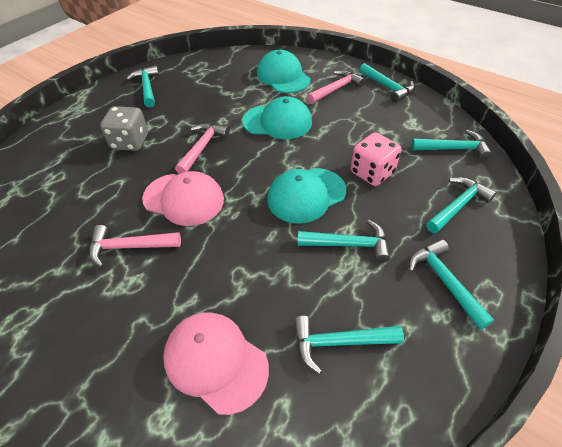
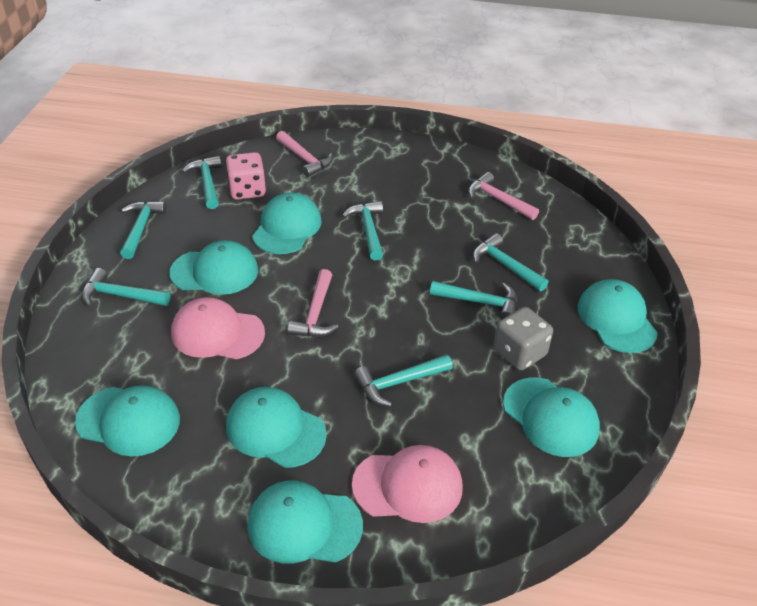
turquoise cap: [242,96,312,139] [257,50,310,93] [267,168,346,224] = 3 -> [75,386,180,456] [169,240,258,295] [226,387,327,468] [247,480,363,563] [252,193,321,254] [503,377,600,457] [577,279,658,353] = 7

